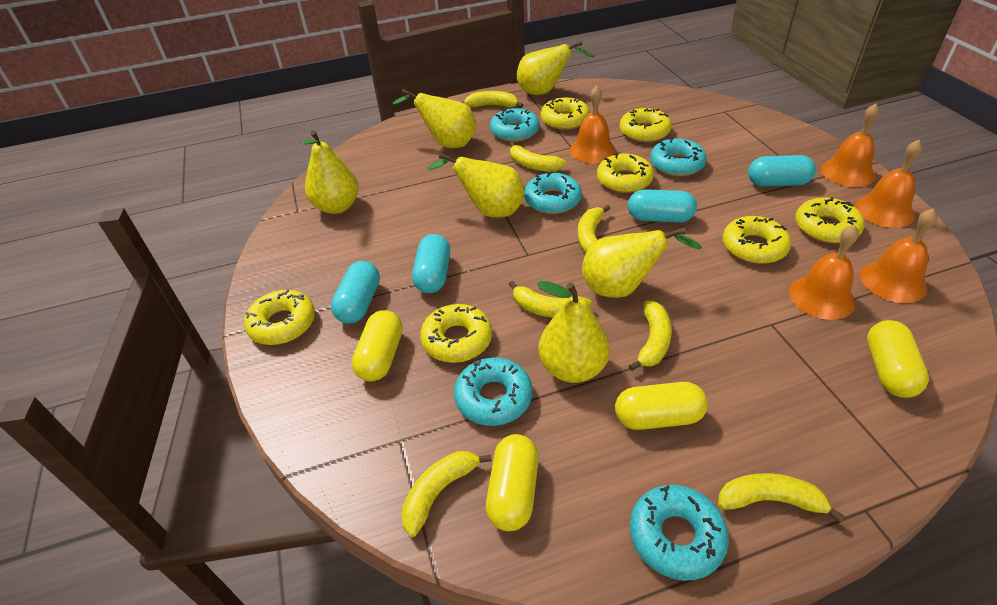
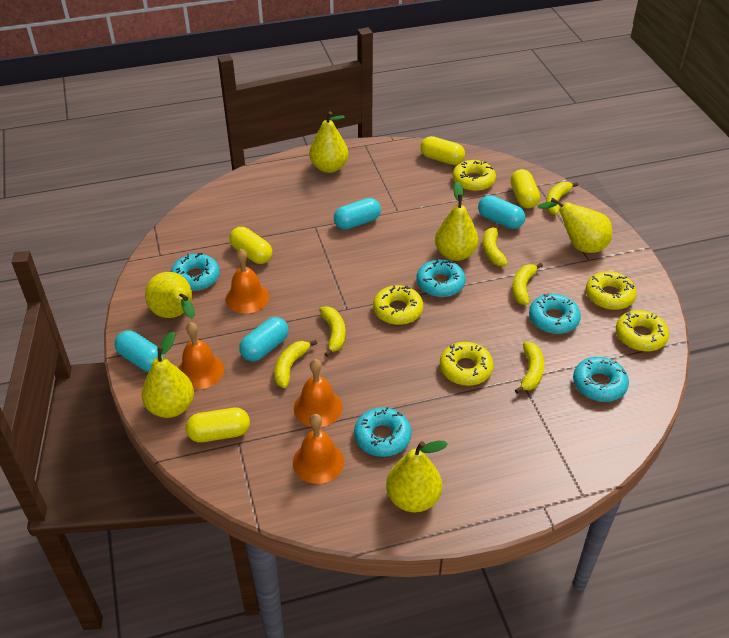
orange bell: [570,86,616,164] [789,225,859,320] [821,104,880,187] [855,140,923,228] [860,208,937,303] = 5 -> [178,322,224,389] [226,249,269,314] [293,414,344,484] [294,359,343,427] = 4
yellow banana: [401,451,492,537] [464,91,523,108] [509,281,592,318] [510,142,566,172] [578,205,610,254] [629,301,672,371] [718,473,845,523] = 7 -> [274,340,317,388] [319,306,346,357] [483,224,508,267] [512,263,543,305] [515,342,544,394] [546,182,578,215] = 6
yellow donut: [244,290,315,345] [420,304,492,363] [541,97,590,130] [597,152,654,193] [619,108,672,142] [723,216,791,264] [795,197,865,244] = 7 -> [373,285,423,325] [440,342,494,386] [452,160,496,191] [586,271,637,310] [616,310,669,352] = 5

